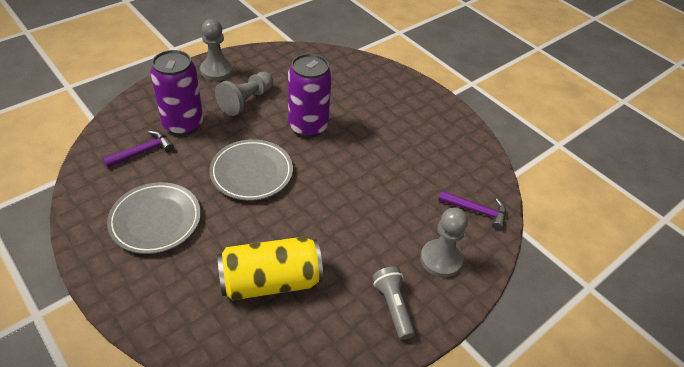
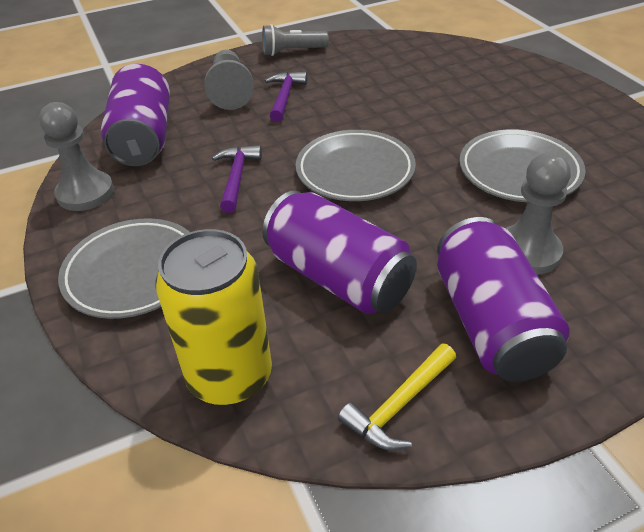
grey plate: [107,182,201,254] [209,139,293,201] = 2 -> [58,218,190,319] [296,130,416,201] [459,129,586,202] = 3
purple can: [150,50,203,135] [288,54,332,137] = 2 -> [101,64,170,166] [262,190,417,314] [437,217,570,382] = 3
yellow hammer: none = 0 -> [338,343,456,450] = 1

